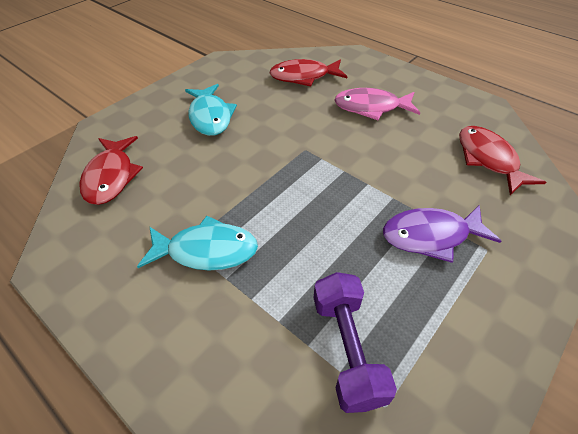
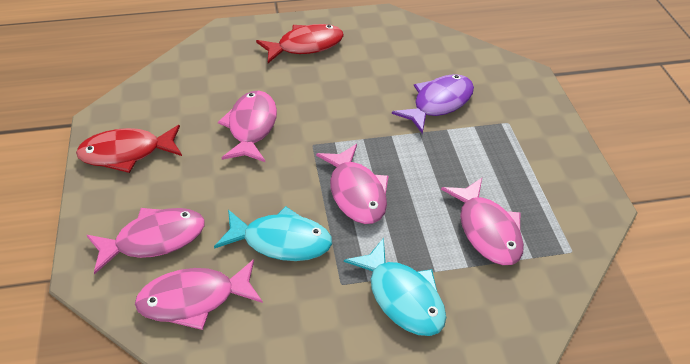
pink fish: [335,88,420,120] = 1 -> [87,208,205,275] [135,259,263,330] [218,91,277,162] [316,144,389,224] [441,178,524,265] = 5
purple dumbbell: [314,272,397,413] = 1 -> none = 0
red fish: [79,136,143,205] [270,59,347,86] [459,126,546,195] = 3 -> [76,125,182,173] [256,24,344,63] = 2

